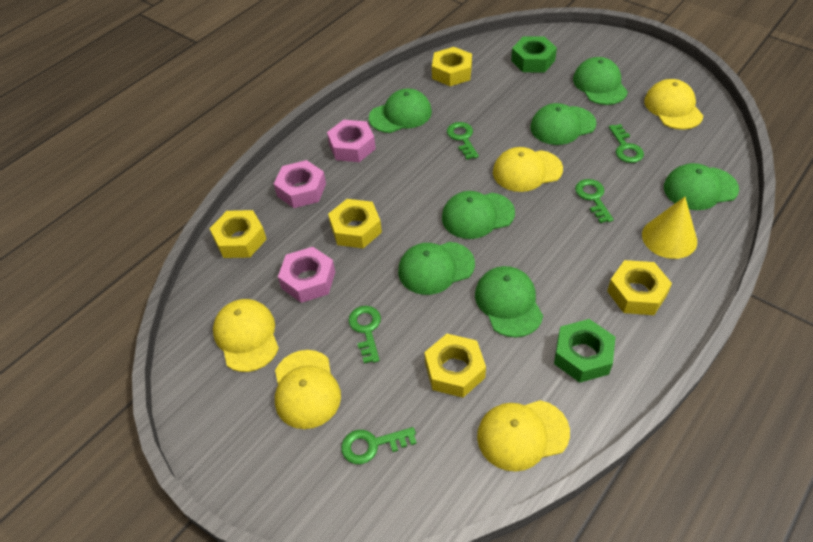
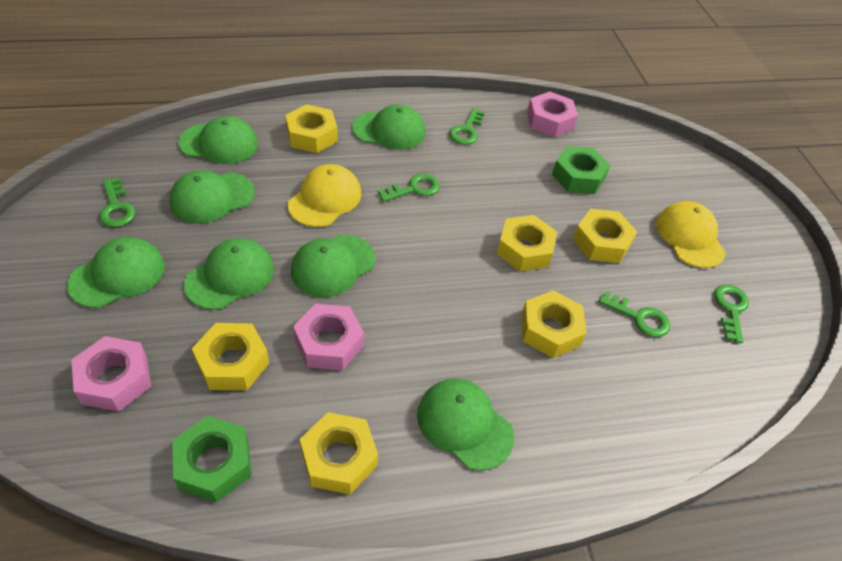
yellow cap: [213,299,279,372] [275,350,341,429] [477,400,570,472] [493,147,563,192] [644,79,704,130] = 5 -> [288,164,361,227] [656,201,726,268] = 2
yellow cone: [642,197,697,259] = 1 -> none = 0
yellow nut: [209,210,267,258] [328,199,382,248] [424,334,486,398] [432,47,472,86] [607,260,672,315] = 5 -> [192,323,269,390] [285,104,338,153] [300,412,378,495] [497,215,557,271] [521,290,587,358] [573,209,637,263] = 6

